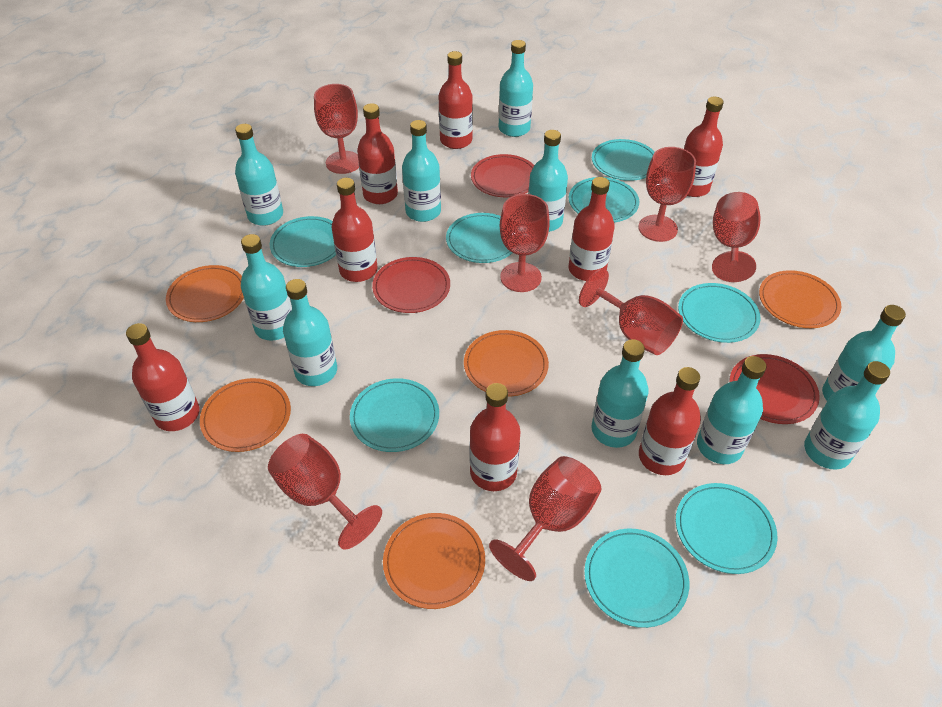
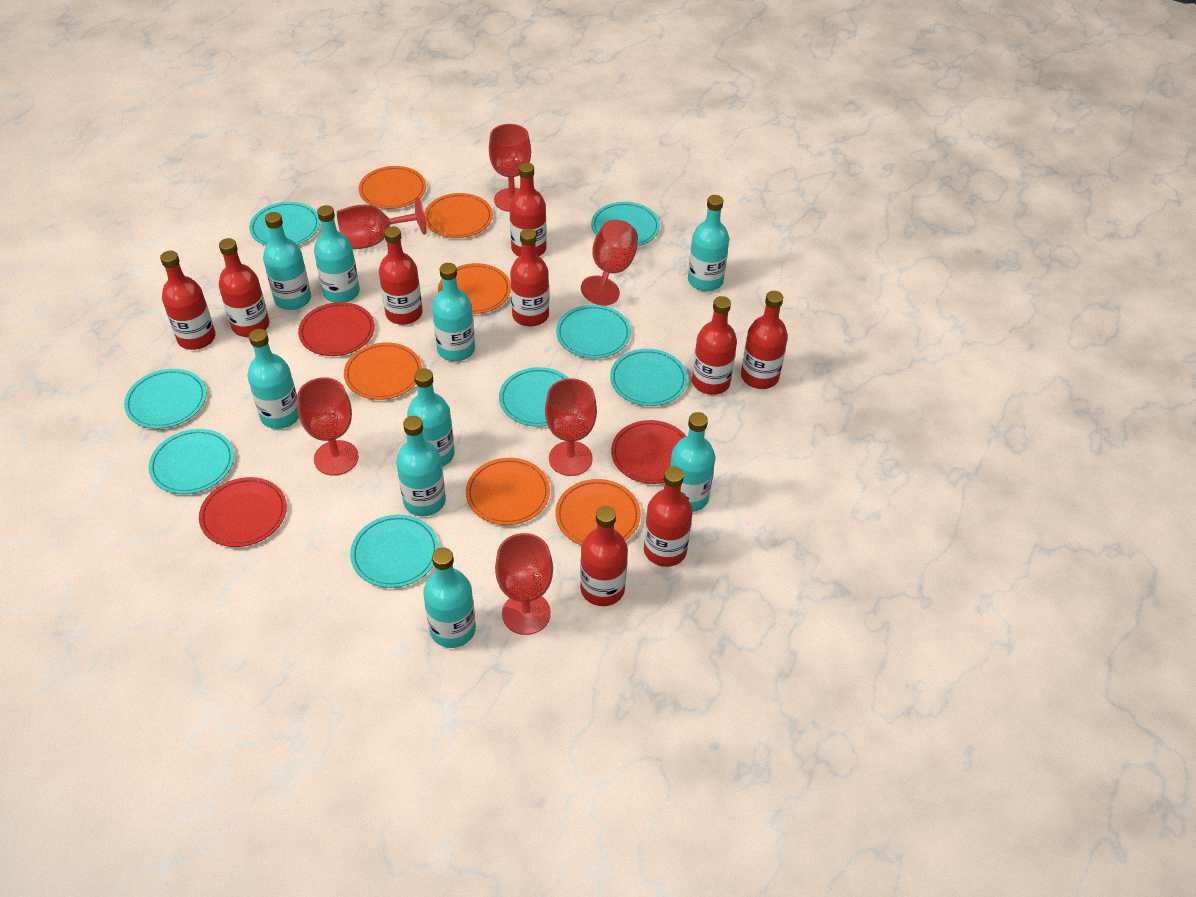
orange plate: [166,265,244,322] [200,378,291,452] [383,513,485,609] [464,330,549,397] [759,270,841,328] = 5 -> [344,342,422,400] [358,166,426,209] [424,193,493,238] [438,263,511,314] [466,458,550,525] [555,479,641,546] = 6
red bottle: [126,323,199,431] [332,178,377,282] [357,103,398,204] [439,51,473,149] [470,383,521,491] [569,177,615,281] [639,367,701,475] [684,96,724,197] = 8 -> [160,251,216,350] [219,238,270,337] [379,227,423,325] [509,162,547,256] [510,229,549,326] [580,506,628,606] [644,466,693,567] [692,296,737,395] [741,291,788,389] = 9
red goblet: [268,434,382,550] [314,84,359,174] [489,456,602,581] [500,194,550,292] [579,268,683,355] [638,147,696,242] [712,192,760,282] = 7 -> [297,377,359,476] [337,197,427,249] [489,124,531,212] [495,533,553,635] [545,378,597,476] [581,220,638,306] = 6
turquoise bottle: [235,124,283,226] [241,234,292,341] [283,279,337,386] [402,120,441,222] [499,40,533,137] [528,130,568,232] [592,339,649,448] [697,356,766,464] [804,361,890,470] [822,305,906,401] = 10 -> [248,329,299,429] [263,212,311,310] [314,205,360,303] [396,416,446,516] [407,368,455,467] [423,547,476,648] [432,263,475,361] [670,412,715,512] [688,195,729,291] = 9

